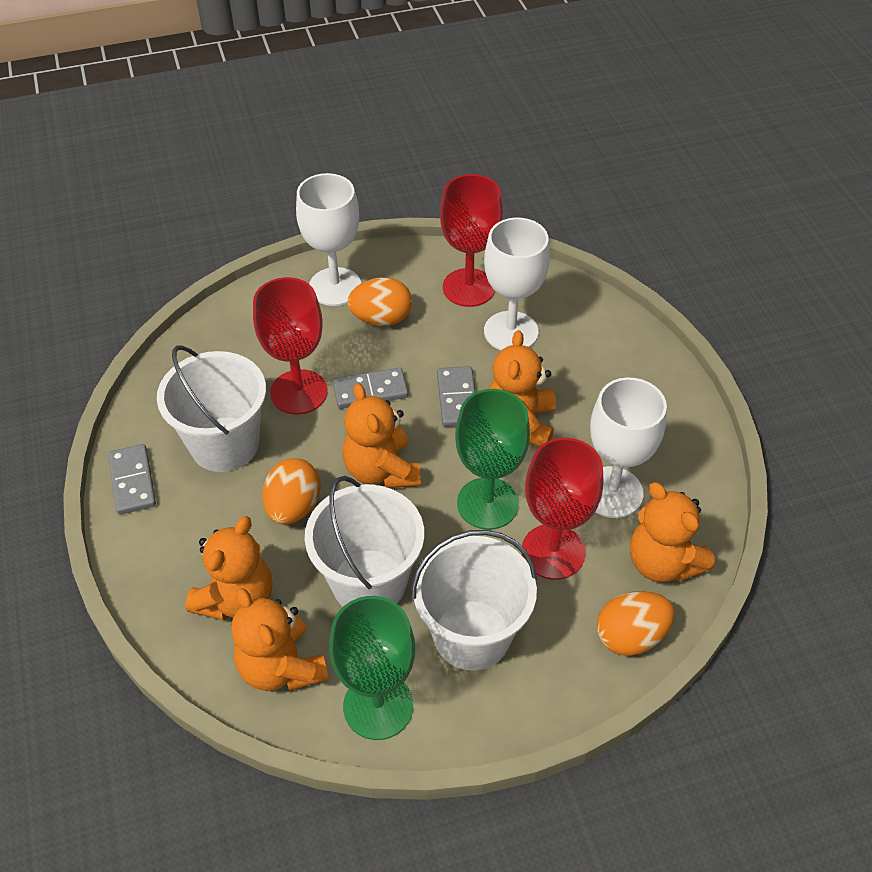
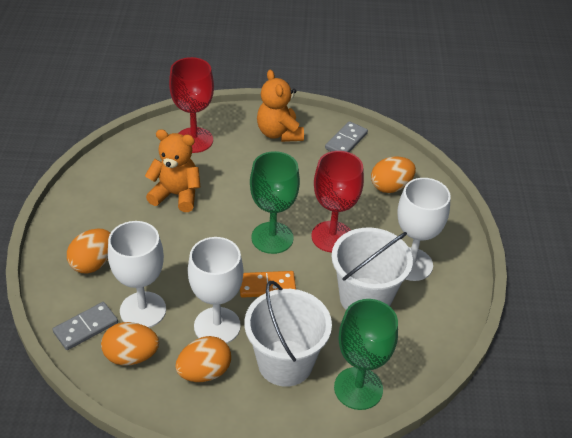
grey domino: [108,444,156,515] [333,368,408,409] [437,366,475,427] = 3 -> [53,302,118,350] [325,121,368,152] = 2
orange domino: none = 0 -> [240,271,296,298] = 1
orange egg: [263,458,321,525] [347,278,412,326] [597,591,674,656] = 3 -> [67,228,110,274] [101,322,159,365] [175,336,231,382] [371,157,416,193] = 4
orange teddy bear: [185,516,272,620] [232,588,329,691] [342,383,421,488] [488,330,556,447] [630,482,715,582] = 5 -> [145,129,200,212] [257,70,304,142] = 2
red goblet: [253,277,328,415] [440,174,503,307] [522,438,603,580] = 3 -> [169,57,214,153] [311,151,364,253] = 2
white bucket: [157,345,266,472] [305,476,424,606] [411,530,537,671] = 3 -> [244,281,332,387] [331,228,413,310] = 2

